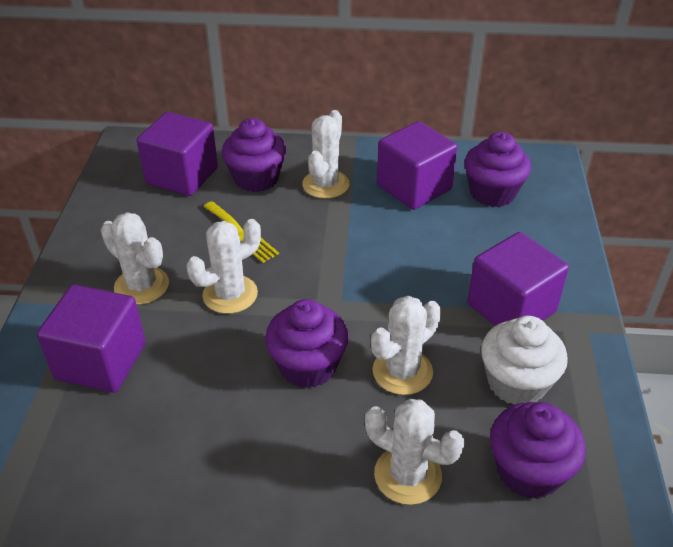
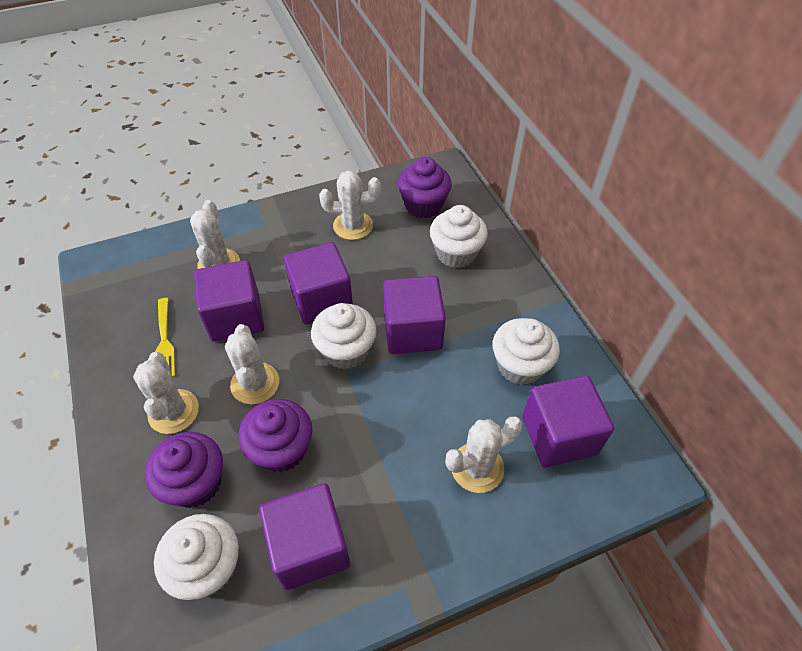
purple cube: [37,285,146,393] [137,112,218,196] [377,121,457,210] [467,232,569,326] = 4 -> [194,260,264,342] [259,483,350,590] [284,242,353,325] [383,276,446,354] [522,376,614,468] = 5
purple cupcake: [222,118,286,192] [265,299,349,388] [465,132,531,207] [490,402,586,499] = 4 -> [145,432,223,508] [239,399,313,472] [398,157,452,218] = 3
white cupcake: [481,316,568,405] = 1 -> [154,514,239,600] [311,303,377,370] [430,205,488,268] [493,318,560,385] = 4

